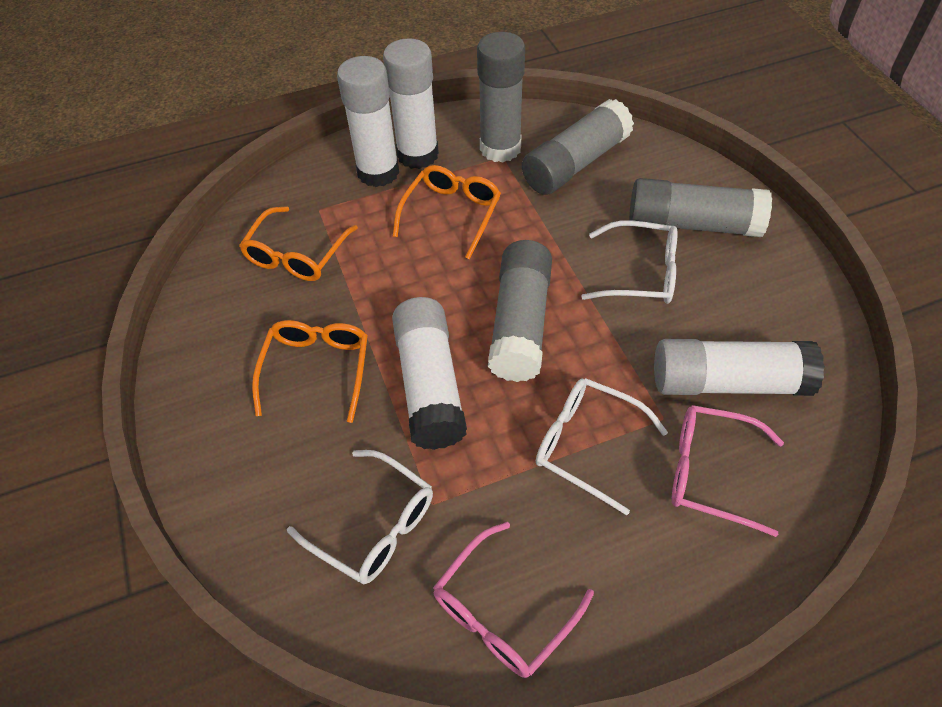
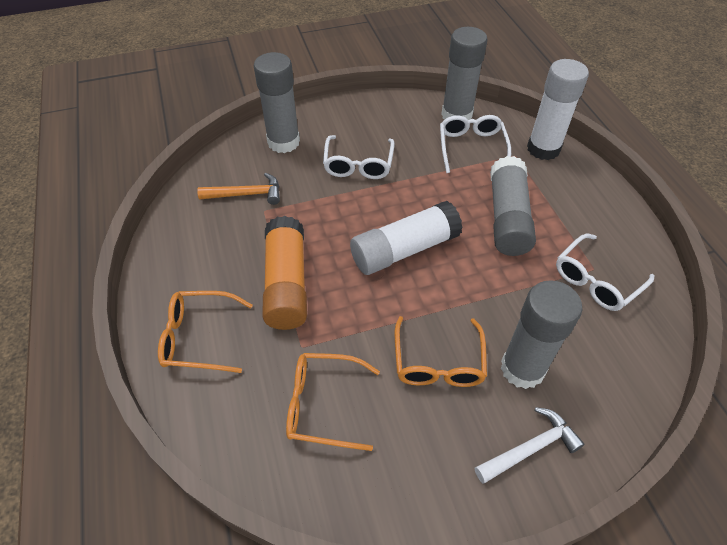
orange glue stick: none = 0 -> [262,216,307,330] = 1
orange hammer: none = 0 -> [197,173,280,205] = 1
pink glasses: [433,522,594,678] [672,405,784,537] = 2 -> none = 0
white glue stick: [337,56,399,187] [383,38,439,169] [392,297,467,450] [654,339,825,396] = 4 -> [350,201,463,275] [527,59,589,160] = 2
white hammer: none = 0 -> [475,407,584,483] = 1

